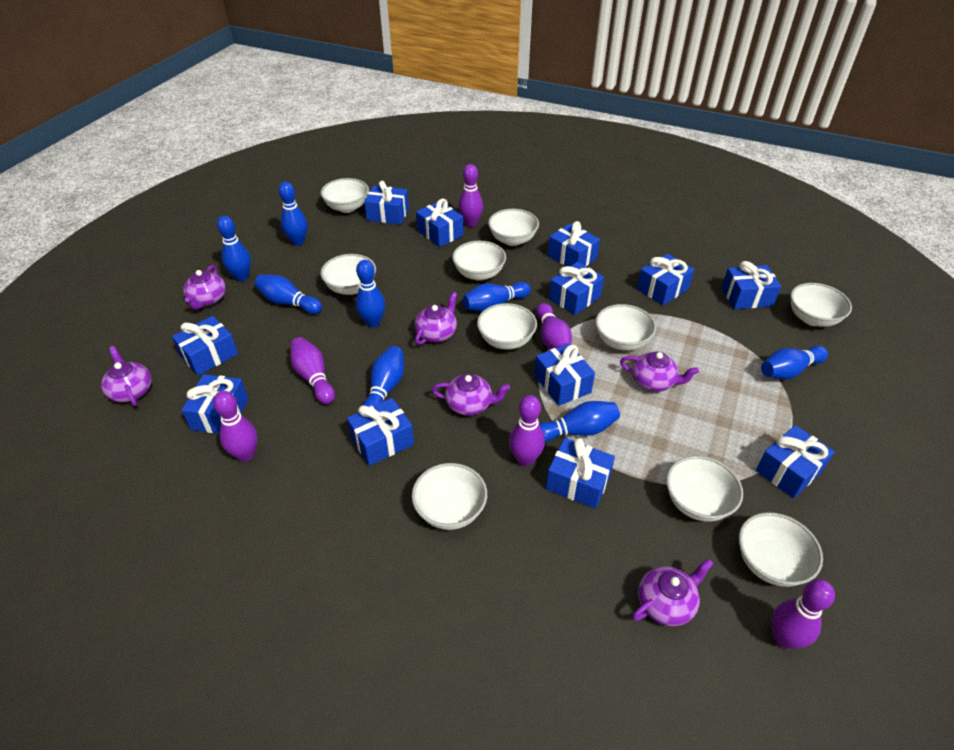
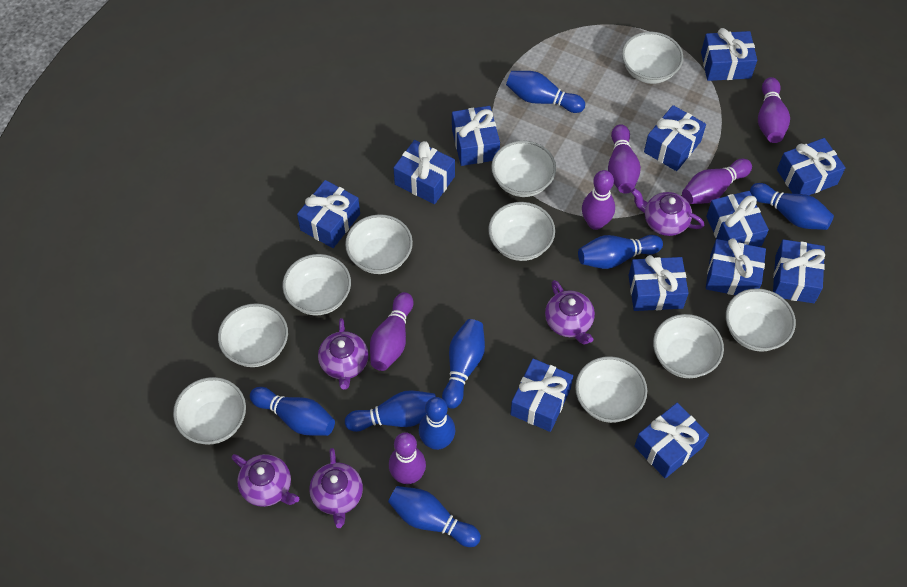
purple teapot: [101,346,152,406] [183,265,226,310] [414,292,457,345] [432,374,510,416] [620,352,699,392] [632,558,714,626] = 6 -> [232,454,299,507] [310,448,363,528] [318,318,369,390] [545,280,595,345] [631,188,704,236] = 5

